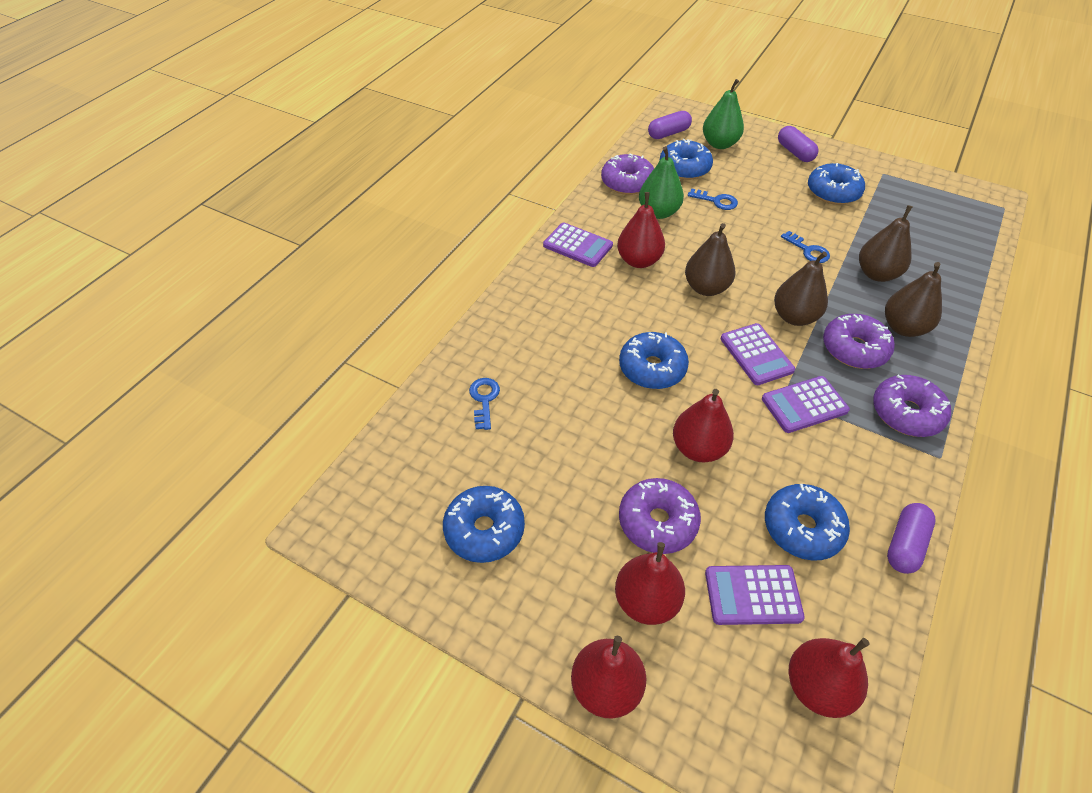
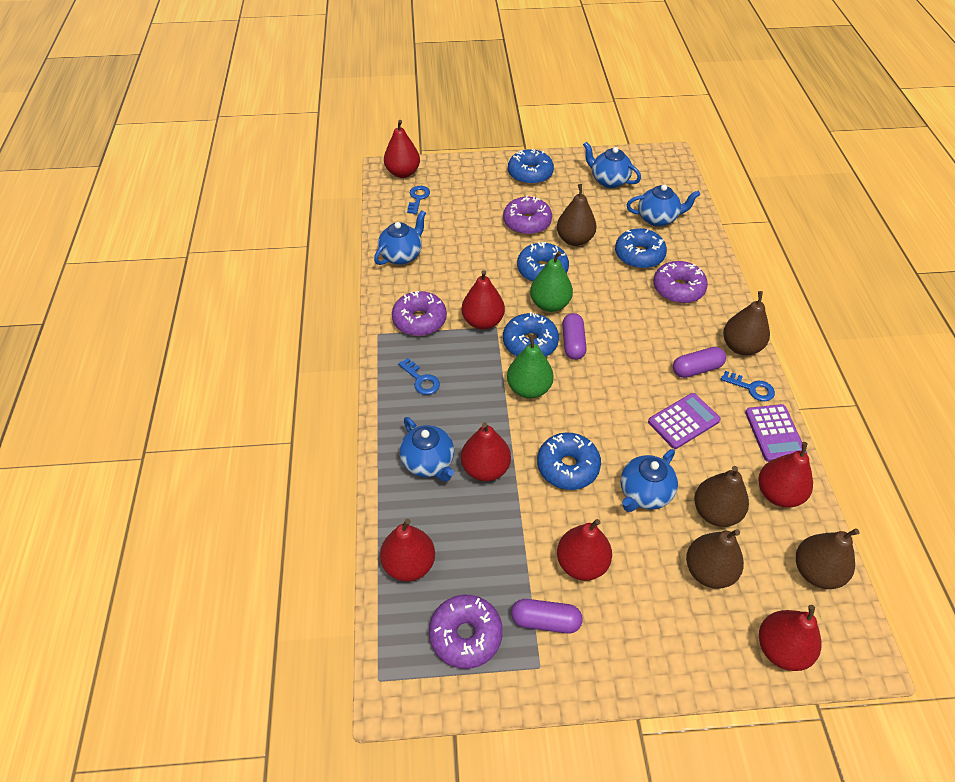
blue teapot: none = 0 -> [374,210,426,265] [399,417,454,482] [583,142,641,188] [621,449,678,512] [627,184,700,227] = 5
brown pear: [685,223,735,296] [774,252,828,326] [859,205,912,282] [885,262,942,337] = 4 -> [557,184,597,246] [686,529,744,589] [694,466,749,527] [723,291,770,355] [796,528,860,589] = 5
purple calculator: [543,222,613,267] [705,565,805,625] [721,323,795,385] [762,376,850,433] = 4 -> [648,393,721,449] [745,404,807,462] = 2
red pear: [571,636,647,719] [615,542,685,625] [617,192,665,268] [673,389,734,462] [789,638,869,718] = 5 -> [380,519,435,582] [384,120,420,178] [461,422,511,481] [462,270,505,330] [557,519,612,581] [758,442,813,507] [759,605,822,671] = 7

